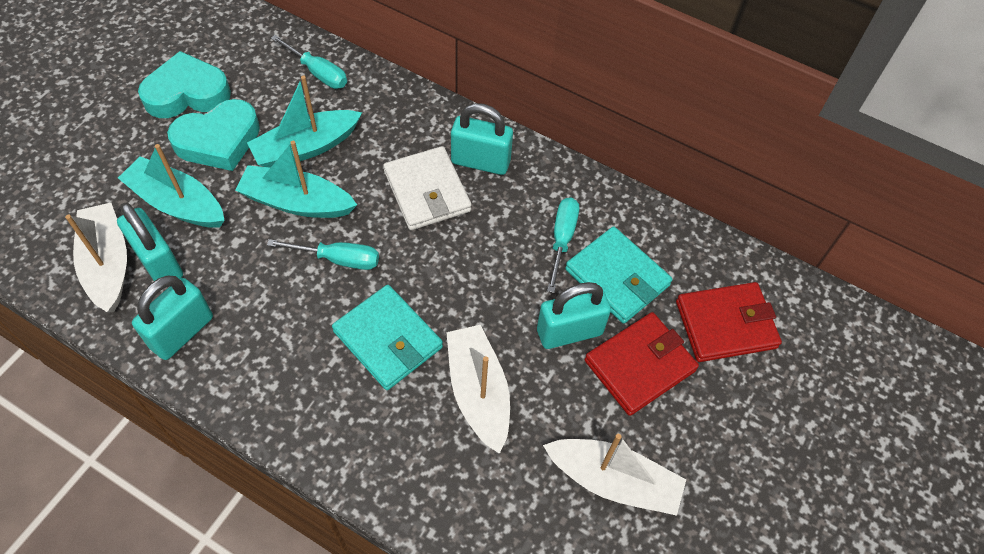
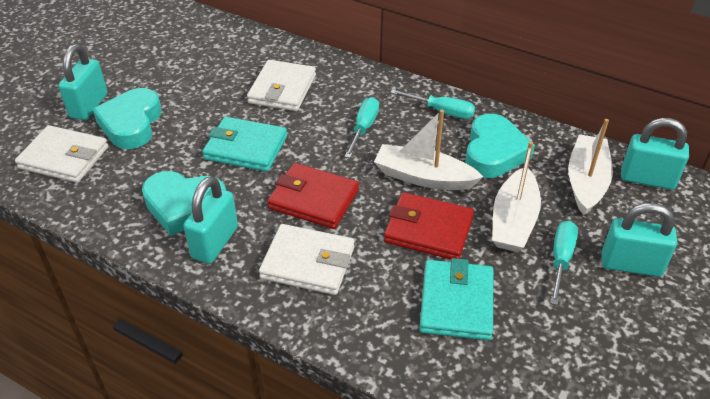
turquoise boat: [118,144,225,228] [235,141,357,218] [247,75,362,168] = 3 -> none = 0
turquoise heart: [138,51,231,118] [167,99,260,171] = 2 -> [92,88,162,149] [142,171,226,236] [465,114,535,178] = 3
white wallet: [383,146,472,230] = 1 -> [15,125,109,183] [247,60,316,111] [259,224,354,295] = 3

